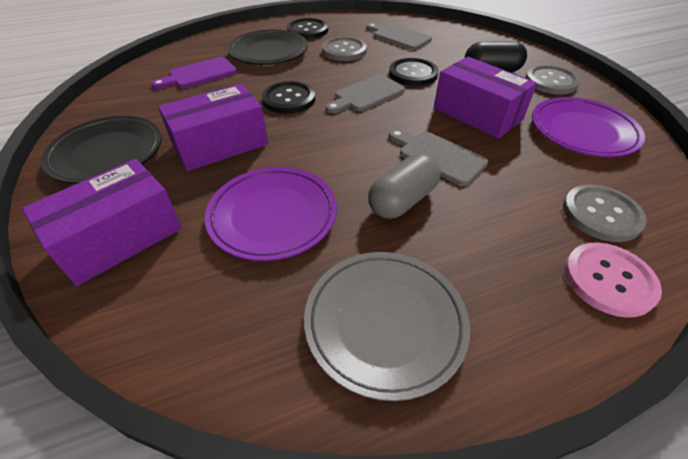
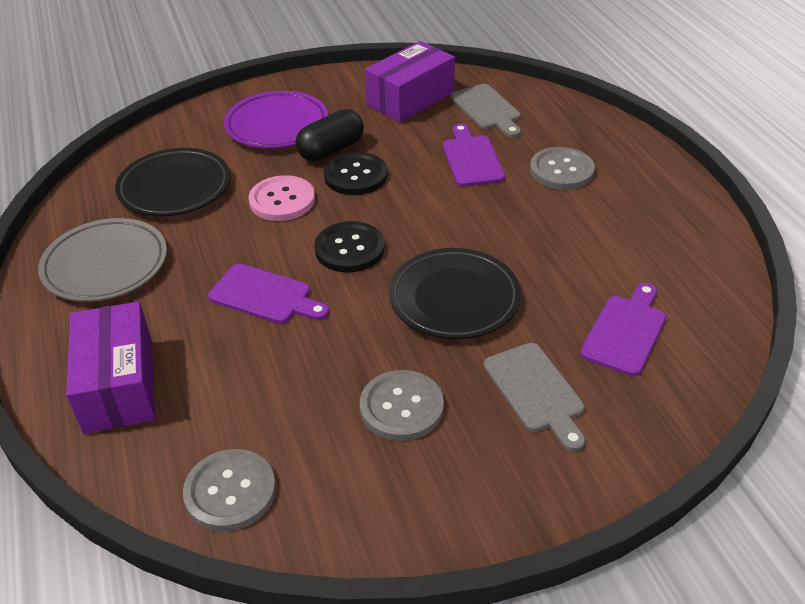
black button: [262,81,315,114] [287,18,328,39] [389,58,439,86] = 3 -> [314,221,385,272] [324,152,388,195] = 2
grey capsule: [368,153,441,219] = 1 -> none = 0
grey cutting board: [326,74,405,113] [367,23,432,50] [389,129,488,186] = 3 -> [450,84,521,138] [484,343,585,451] = 2
purple box: [22,159,182,286] [158,84,268,171] [434,57,537,139] = 3 -> [66,302,155,434] [365,41,455,122] = 2
purple cutting board: [151,57,237,89] = 1 -> [208,263,329,324] [443,124,505,187] [580,283,666,376] = 3
purple plate: [205,167,337,261] [532,97,645,157] = 2 -> [224,91,328,149] = 1

